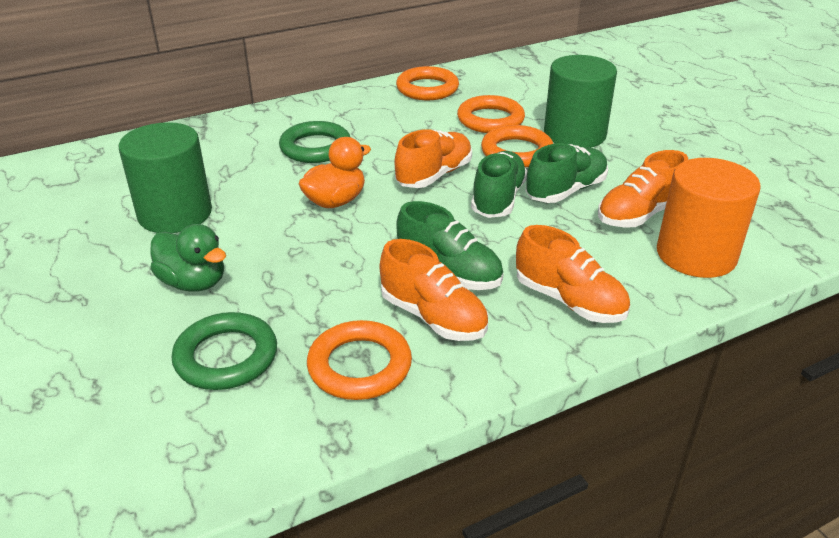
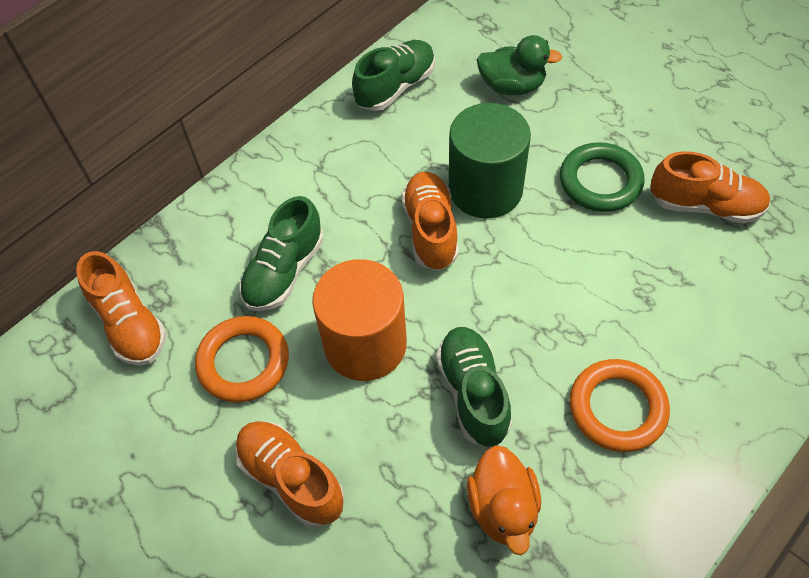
green cylinder: [119,122,212,233] [544,55,617,148] = 2 -> [449,103,531,218] = 1
green ring: [172,312,277,390] [279,121,350,163] = 2 -> [560,142,644,212] = 1
orange ring: [307,320,412,400] [396,66,459,100] [457,95,525,133] [481,125,553,168] = 4 -> [195,316,289,403] [569,359,670,452] = 2

